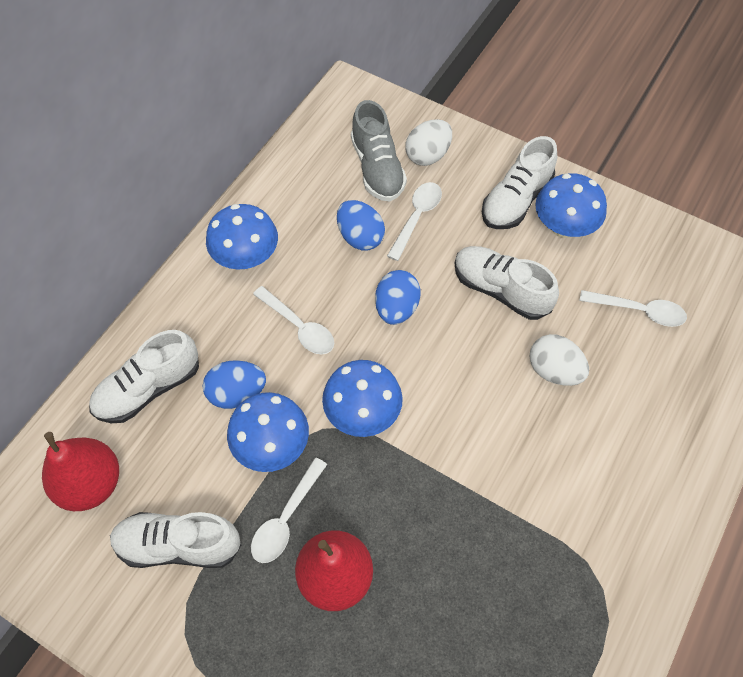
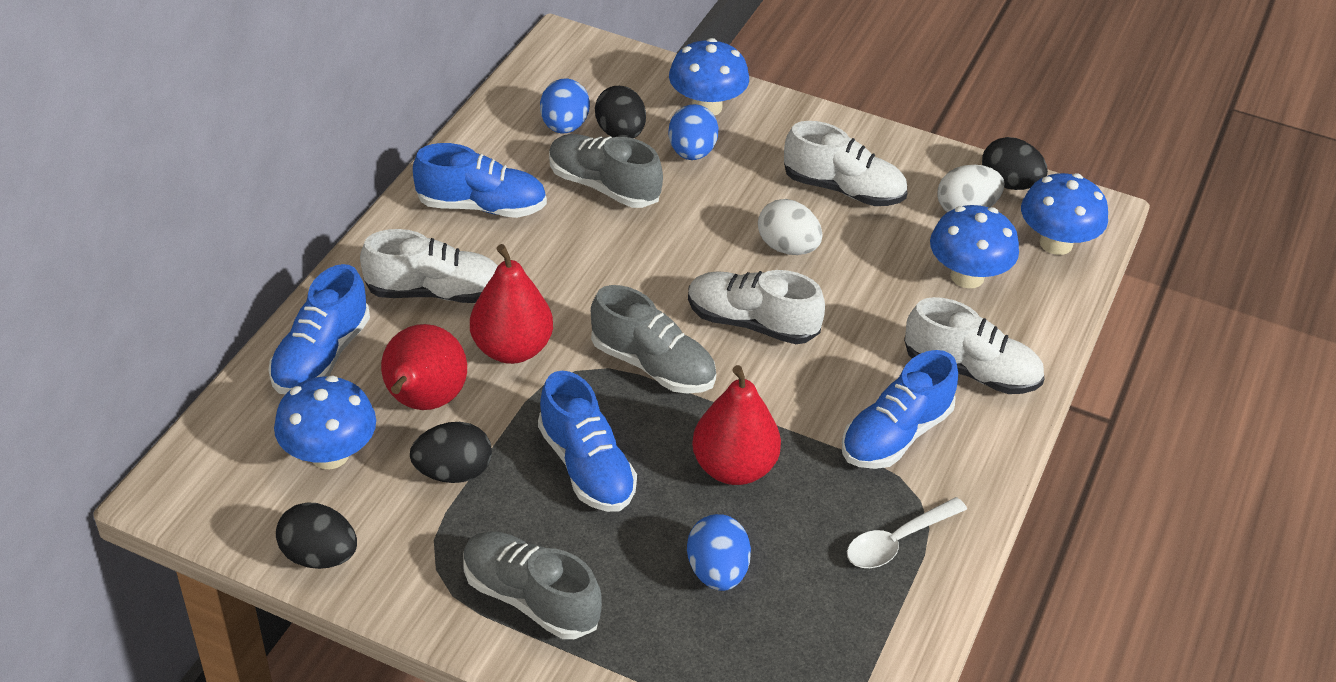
black egg: none = 0 -> [276,502,357,569] [410,422,492,483] [595,86,646,138] [982,137,1048,190] = 4
blue shoe: none = 0 -> [268,264,370,394] [413,143,547,218] [538,371,637,512] [842,350,958,469] = 4
grey shoe: [351,100,407,202] = 1 -> [463,531,602,639] [549,134,663,208] [591,285,716,394] = 3
red pear: [42,432,119,511] [295,531,373,611] = 2 -> [381,324,467,410] [470,244,553,364] [692,365,781,485] = 3
white spoon: [251,458,327,563] [253,286,334,354] [387,182,442,261] [579,290,687,327] = 4 -> [847,497,967,568] = 1

